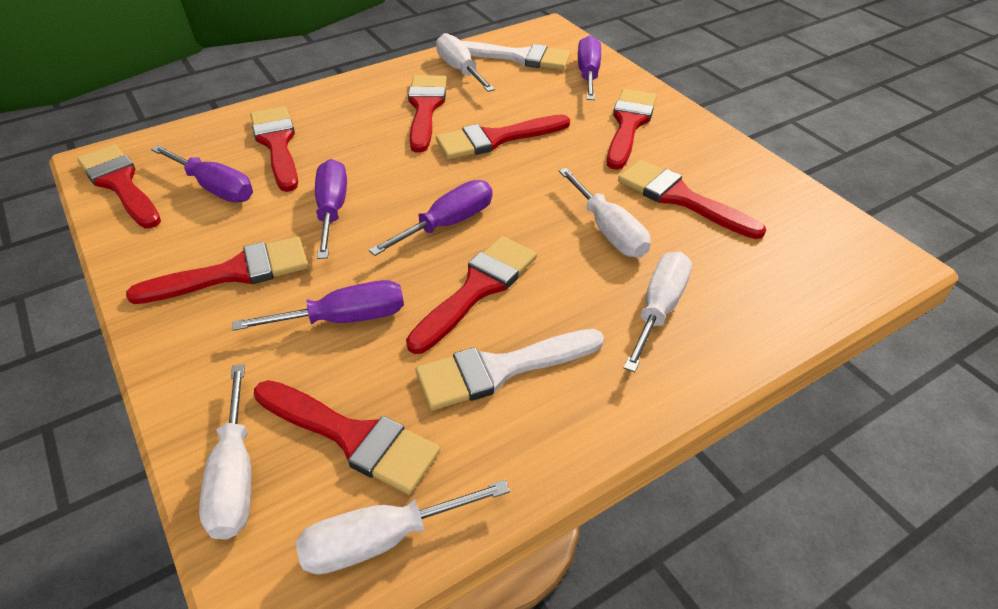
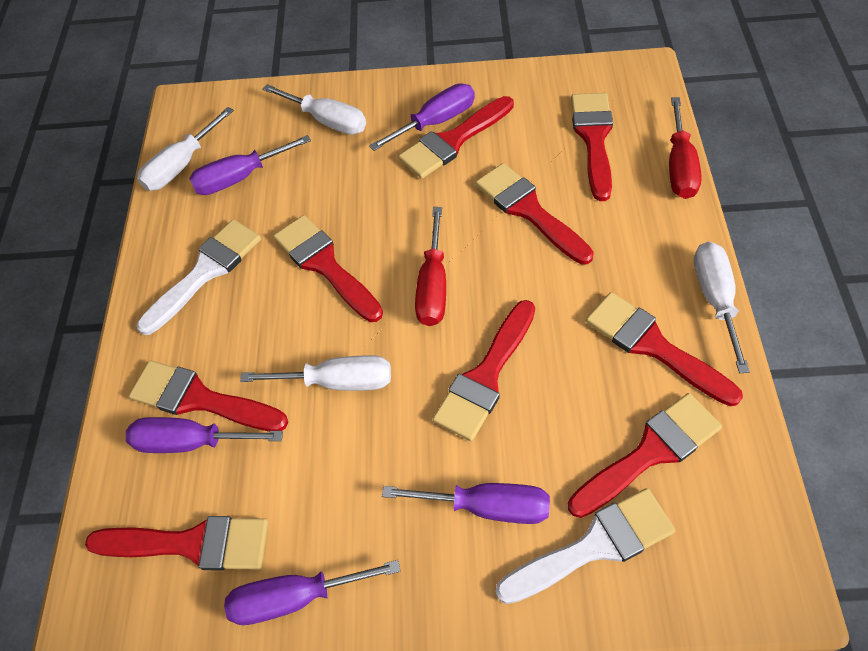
red screwdriver: none = 0 -> [415,207,446,326] [669,97,702,199] = 2
white screwdriver: [199,364,251,539] [296,480,510,575] [436,33,495,92] [559,168,650,258] [624,252,692,372] = 5 -> [137,107,234,191] [240,355,391,391] [263,84,366,135] [694,242,750,373] = 4

